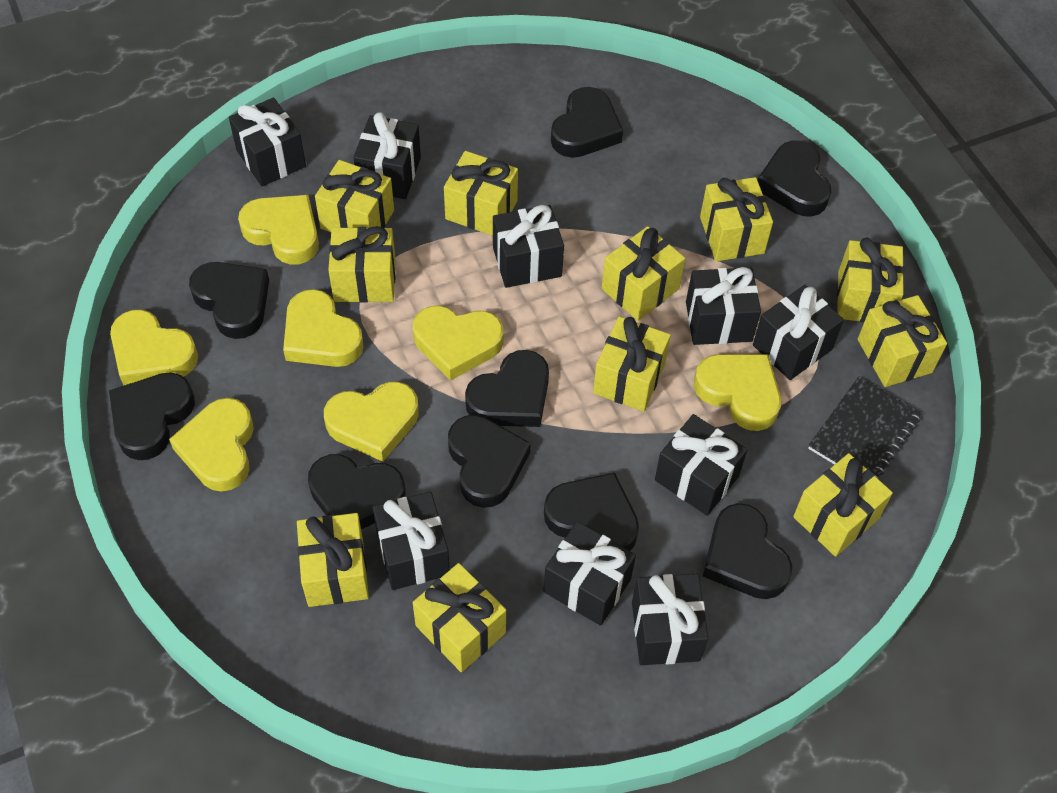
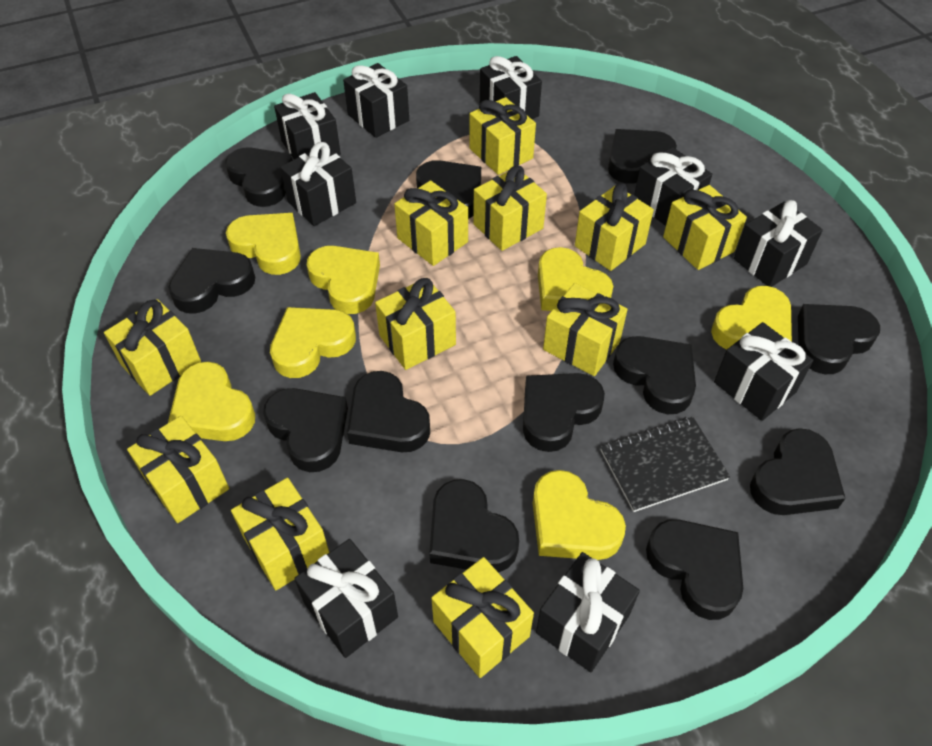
black heart: [109,372,195,460] [189,262,269,339] [308,454,406,529] [448,415,531,508] [465,350,549,427] [544,473,639,551] [551,87,623,158] [703,503,792,599] [758,141,831,217] = 9 -> [168,248,255,314] [225,148,292,207] [263,388,348,472] [347,371,430,452] [416,160,481,219] [429,479,519,573] [523,373,605,452] [608,129,677,183] [613,336,696,414] [646,519,743,620] [750,428,846,515] [798,304,880,374] = 12

